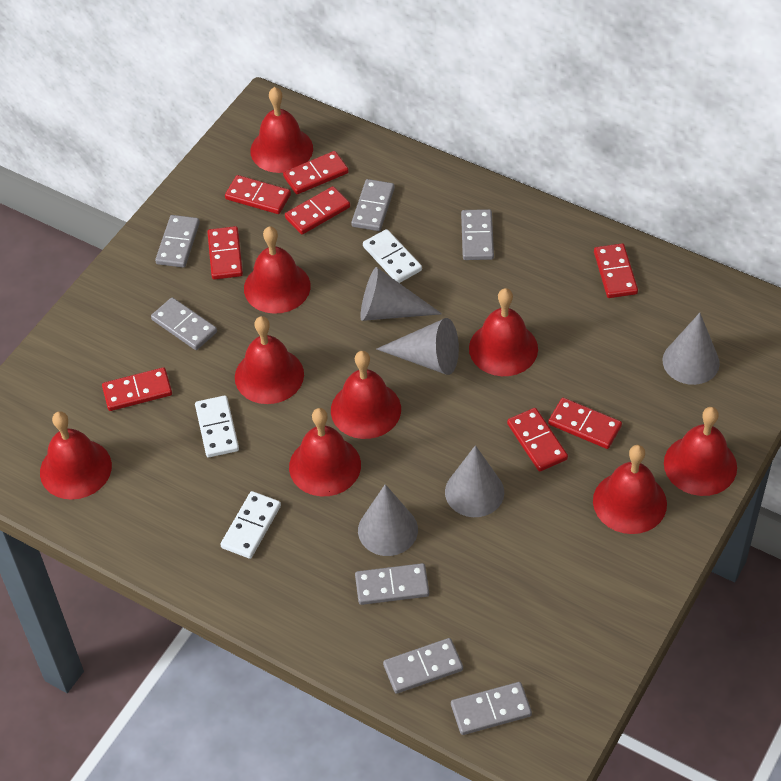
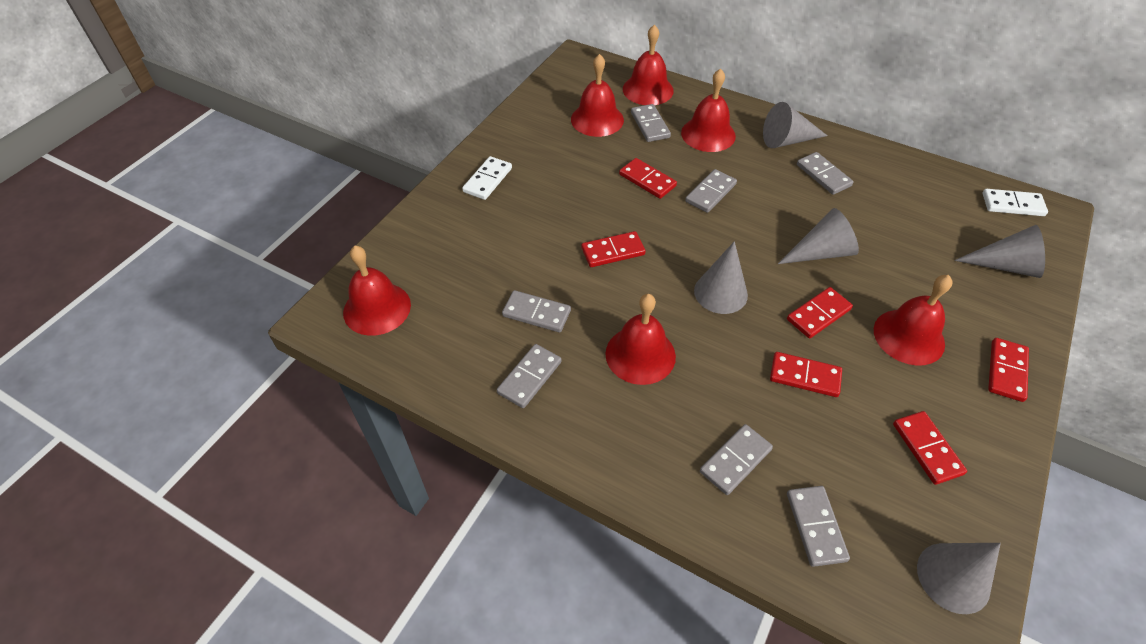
red bell: [40,411,112,500] [235,316,304,404] [244,226,311,314] [250,87,313,173] [289,408,361,496] [331,351,401,439] [469,288,538,376] [593,445,667,534] [664,407,737,496] = 9 -> [343,246,411,336] [571,54,624,137] [605,294,676,385] [623,24,674,105] [681,69,736,152] [874,275,952,365] = 6
red domino: [102,367,172,411] [207,226,243,280] [225,175,291,214] [283,151,349,194] [285,186,350,235] [507,408,568,471] [548,398,622,449] [594,243,638,298] = 8 -> [581,231,646,267] [619,158,677,199] [770,352,842,397] [787,287,853,339] [893,411,967,485] [988,338,1029,402] = 6
white domino: [195,396,239,457] [220,491,281,559] [363,229,422,283] = 3 -> [462,156,512,200] [982,189,1048,216] = 2

